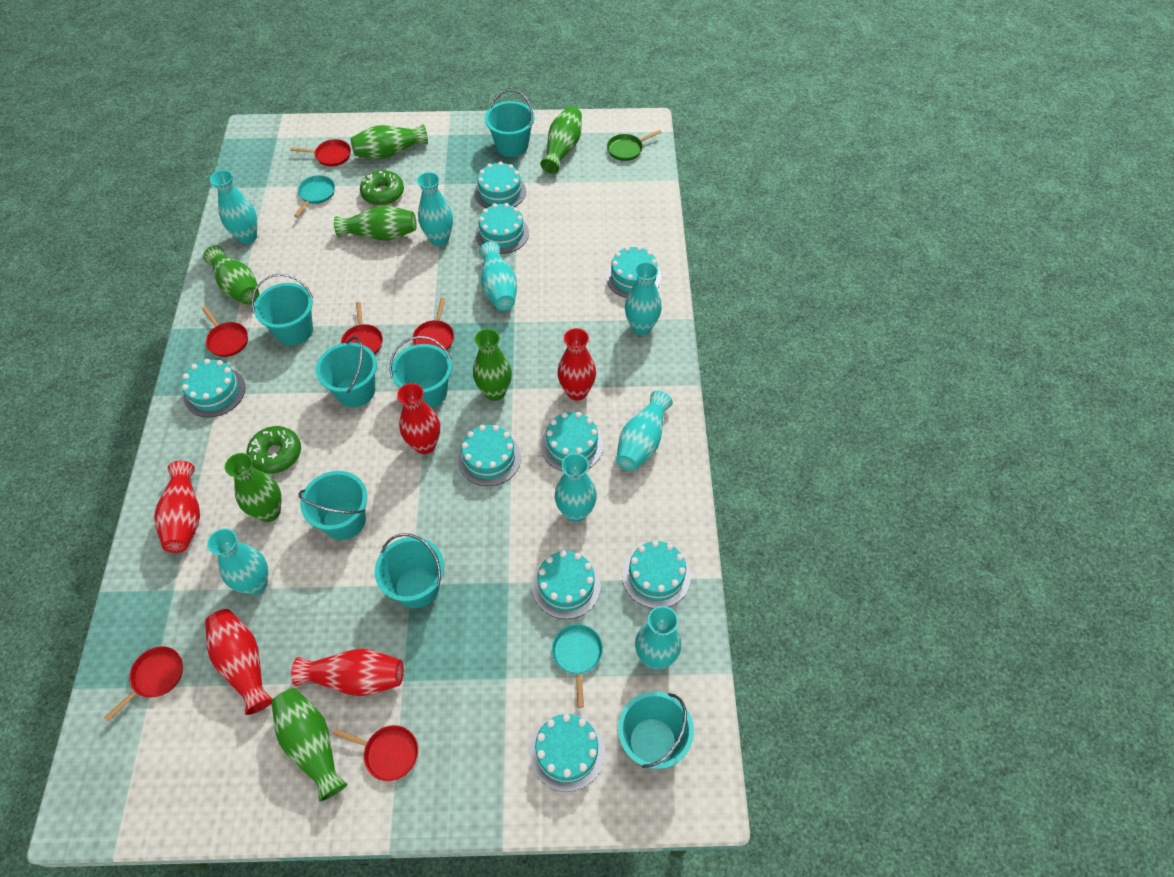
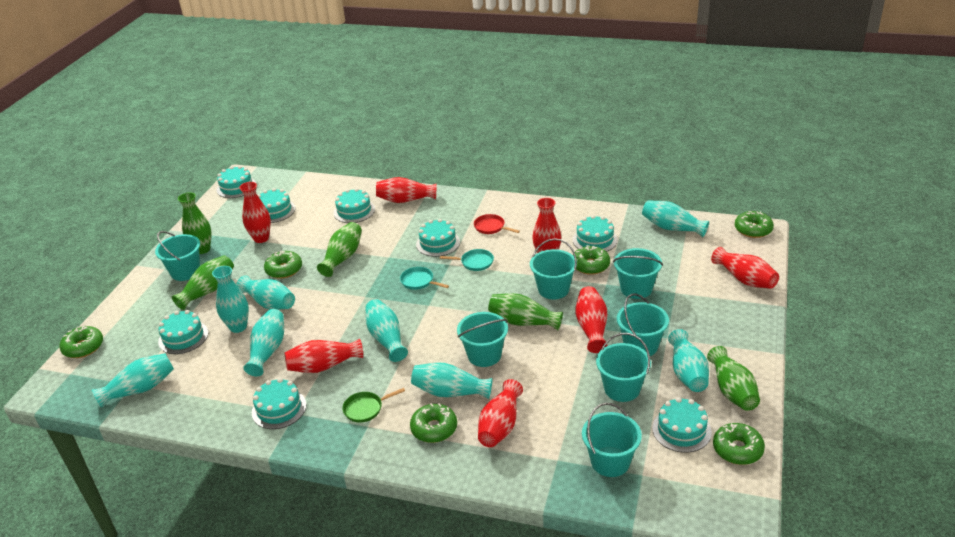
green donut: [247,426,301,474] [360,170,404,205] = 2 -> [59,326,103,358] [264,251,302,279] [410,403,457,443] [573,245,610,275] [713,423,765,465] [735,211,774,238] = 6
green vase: [203,245,259,304] [225,453,281,522] [271,688,347,802] [334,206,416,241] [351,124,428,159] [473,329,512,401] [540,106,582,174] = 7 -> [172,255,234,310] [178,192,212,254] [317,222,362,277] [488,293,563,330] [707,346,760,411] = 5
red pan: [104,646,183,721] [202,306,248,357] [290,139,351,166] [333,725,418,781] [341,302,383,355] [412,298,454,350] = 6 -> [474,214,520,234] = 1
red vase: [154,461,200,553] [205,609,273,715] [291,649,404,696] [397,383,440,454] [558,328,596,400] = 5 -> [239,182,271,243] [285,339,363,373] [376,177,437,203] [478,379,523,447] [532,198,561,253] [576,286,608,353] [711,247,779,289] = 7
turquoise cake: [182,359,246,417] [458,425,521,486] [474,161,526,208] [475,203,529,254] [529,714,605,792] [532,550,601,619] [541,412,603,471] [606,246,661,298] [622,540,691,608] = 9 -> [158,310,208,354] [217,166,256,198] [252,378,306,429] [258,188,295,223] [334,188,375,223] [416,219,460,257] [573,215,618,252] [652,397,712,453] = 8

